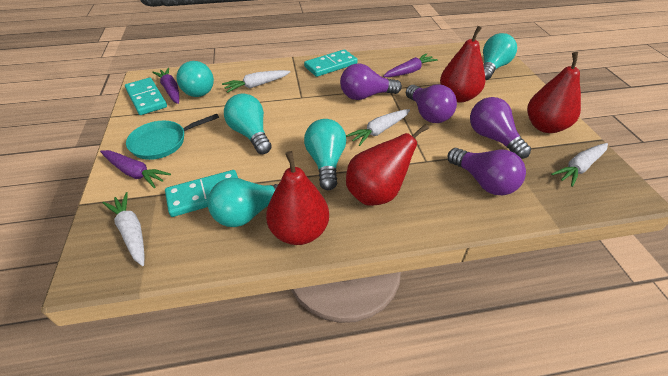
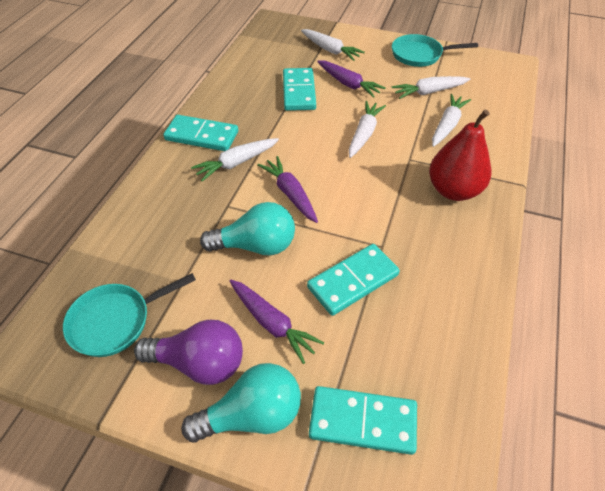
purple light bulb: [340,63,402,100] [406,84,457,123] [448,148,526,195] [470,97,531,159] = 4 -> [134,320,243,385] = 1
red pear: [266,151,329,245] [346,124,429,206] [440,26,485,102] [527,52,581,133] = 4 -> [429,110,491,201] = 1
turquoise domino: [125,78,167,115] [165,170,238,217] [304,49,358,77] = 3 -> [163,115,238,151] [283,68,316,111] [307,244,400,316] [309,386,417,455] = 4
turquoise light bulb: [177,61,214,97] [208,178,278,227] [224,93,272,154] [304,119,346,190] [483,33,517,80] = 5 -> [181,363,301,442] [200,202,295,255] = 2
turquoise pan: [126,114,219,160] = 1 -> [63,273,196,357] [392,34,478,67] = 2
white carrot: [102,192,144,266] [222,70,290,93] [346,109,410,146] [551,143,608,187] = 4 -> [191,138,279,182] [301,29,365,61] [349,101,386,158] [392,76,470,99] [432,94,471,147] = 5

